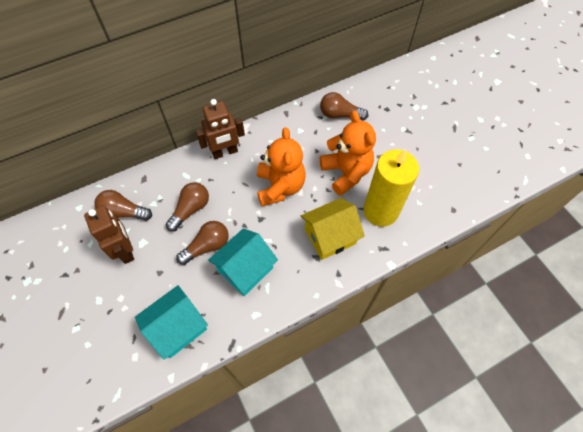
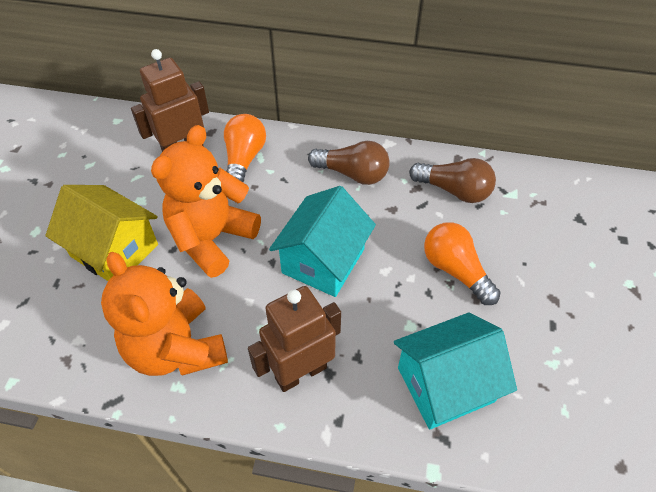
brown light bulb: [94,190,152,221] [166,182,209,232] [176,221,229,265] [320,92,368,121] = 4 -> [308,141,390,185] [409,158,496,203] = 2
orange light bulb: none = 0 -> [224,114,266,182] [424,222,501,305] = 2
yellow candle: [363,149,419,227] = 1 -> none = 0

